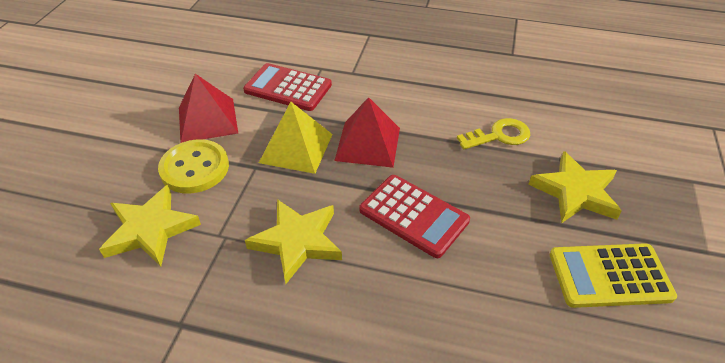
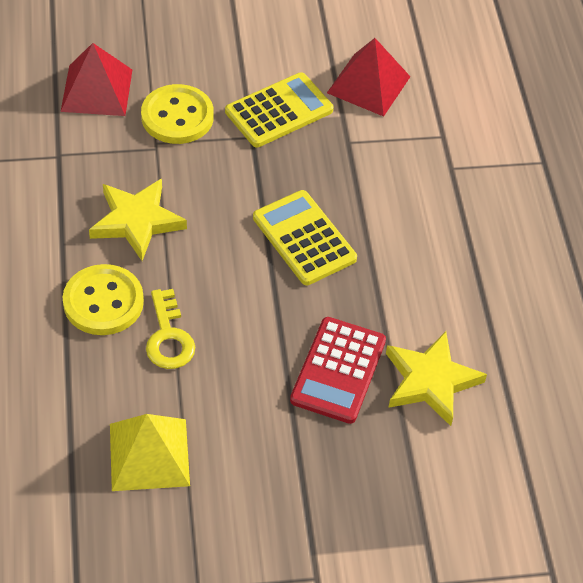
red calculator: [243,63,332,111] [359,175,470,258] = 2 -> [290,317,386,424] = 1
yellow button: [158,139,229,193] = 1 -> [63,264,144,335] [141,84,214,144] = 2
yellow calculator: [550,243,677,308] = 1 -> [225,72,334,147] [253,190,357,285] = 2
yellow star: [99,185,201,266] [245,199,342,284] [528,151,622,223] = 3 -> [89,178,187,261] [386,331,487,426] = 2

